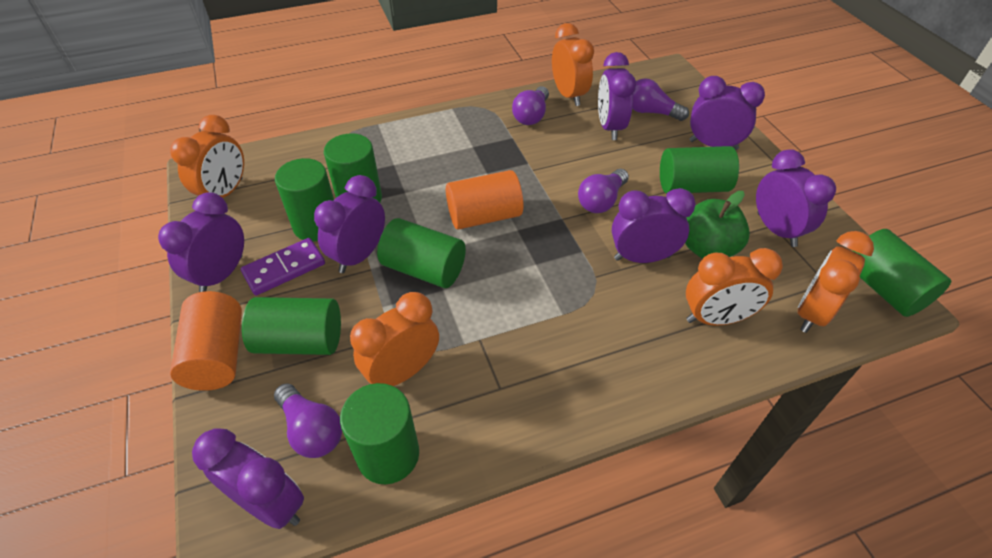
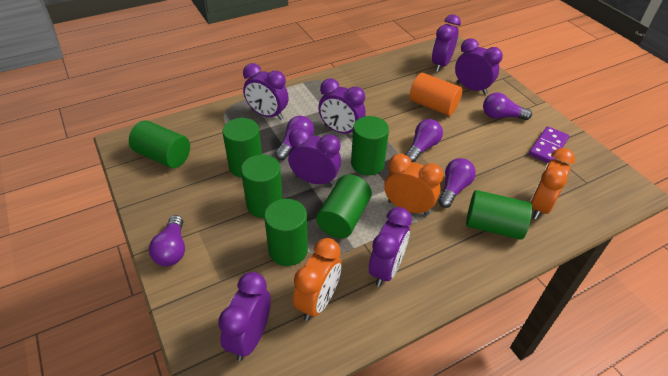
green apple: [685,191,750,259] = 1 -> none = 0
orange clock: [170,115,244,198] [350,292,439,386] [552,23,594,106] [686,248,783,326] [798,231,874,333] = 5 -> [293,238,341,321] [384,154,443,215] [530,148,575,219] = 3
orange cylinder: [170,291,242,391] [446,170,524,230] = 2 -> [410,73,462,116] = 1
purple light bulb: [274,383,342,458] [512,86,549,125] [578,169,629,213] [632,78,689,121] = 4 -> [149,215,185,266] [275,116,314,160] [405,119,443,162] [438,158,476,208] [483,93,532,120] = 5

